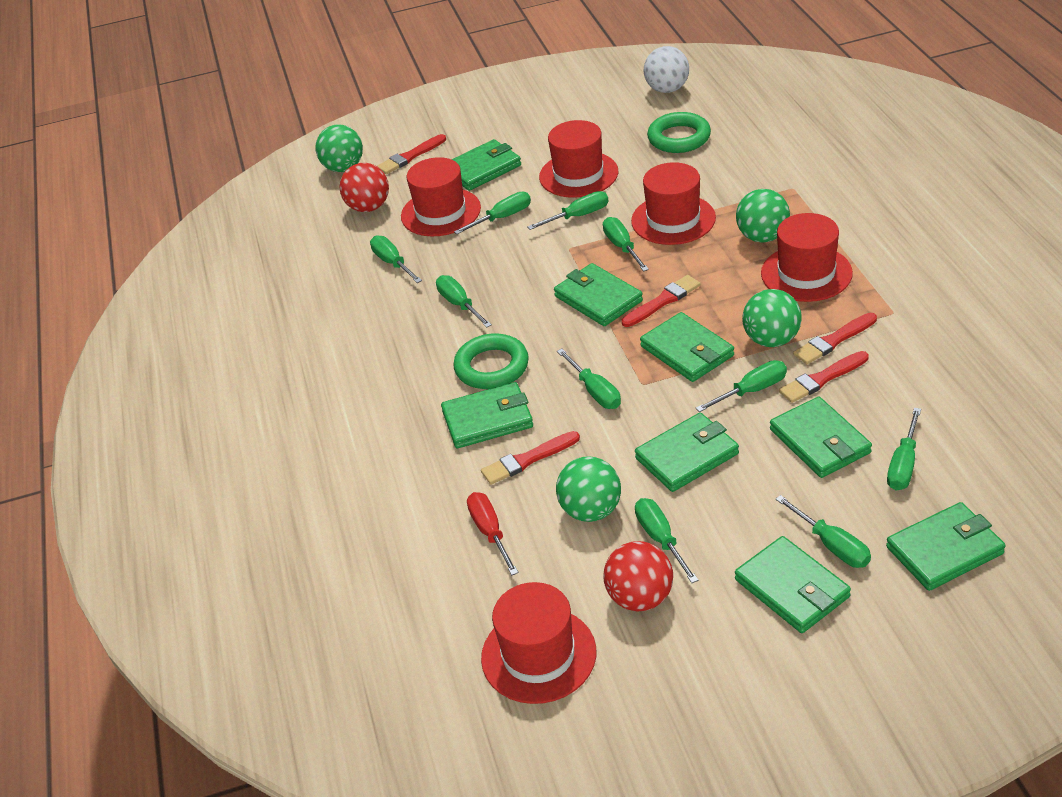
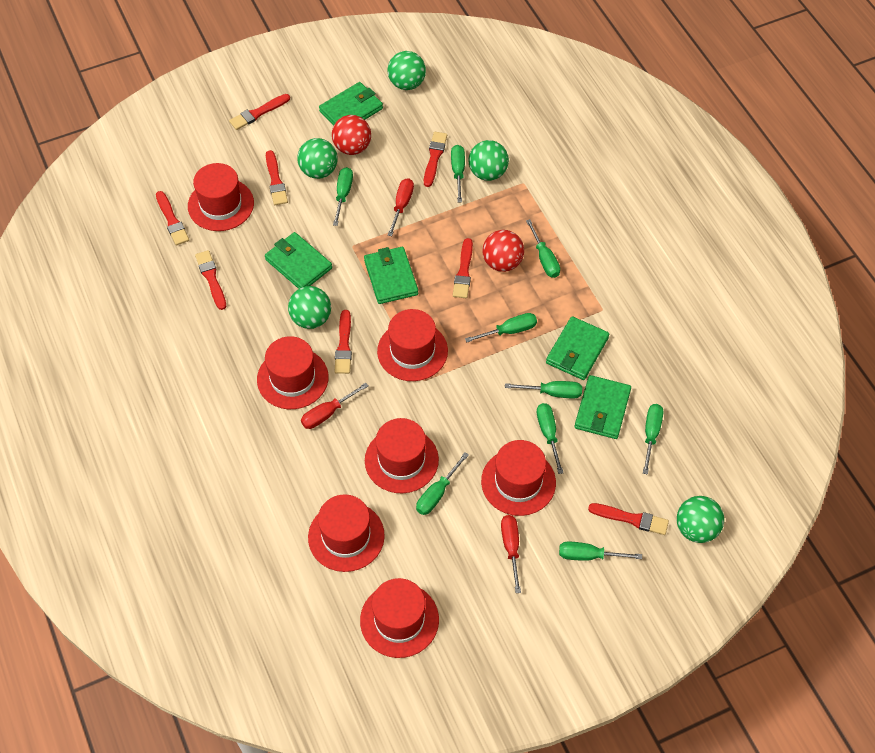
green ball: [316,124,363,172] [556,457,621,522] [736,189,790,243] [742,289,802,347] = 4 -> [288,286,331,329] [297,138,338,179] [388,51,426,90] [469,140,509,181] [677,496,724,543] = 5
green ring: [453,333,529,389] [647,112,711,153] = 2 -> none = 0
green screwdriver: [370,235,422,283] [436,275,492,328] [454,192,531,234] [527,191,608,230] [557,348,621,409] [603,217,649,272] [635,498,699,583] [696,360,787,412] [776,495,871,568] [887,408,921,490] = 10 -> [333,167,353,226] [416,452,469,515] [451,145,465,202] [465,313,537,343] [505,381,582,399] [526,219,560,278] [537,403,563,474] [559,542,642,561] [643,404,663,475] = 9
green wallet: [441,382,533,448] [451,139,521,191] [554,263,643,326] [635,413,739,492] [640,312,734,382] [735,536,851,633] [770,397,872,478] [886,502,1006,591] = 8 -> [265,232,332,289] [319,82,383,125] [364,247,418,304] [546,316,609,380] [575,375,631,439] = 5
red brush: [377,134,446,174] [481,431,580,485] [622,275,700,327] [779,351,868,403] [793,313,877,364] = 5 -> [156,191,189,245] [195,250,226,310] [229,94,290,130] [266,150,288,205] [334,310,352,374] [424,132,447,187] [453,238,473,298] [588,503,669,535] = 8
red hat: [401,157,481,236] [481,582,596,704] [539,120,618,198] [631,162,716,245] [761,213,853,302] = 5 -> [188,163,254,231] [257,336,329,409] [308,494,385,572] [360,578,439,658] [365,418,439,493] [377,309,448,381] [481,440,556,516] = 7
red screwdriver: [467,492,519,575] = 1 -> [301,383,368,429] [388,178,414,236] [501,515,521,593] = 3
white ball: [644,46,689,93] = 1 -> none = 0

